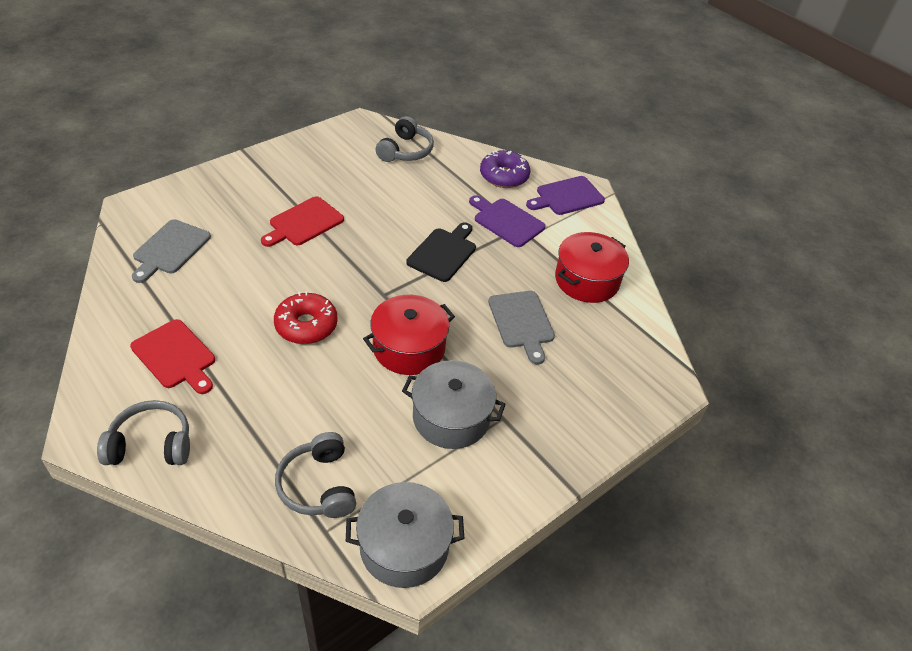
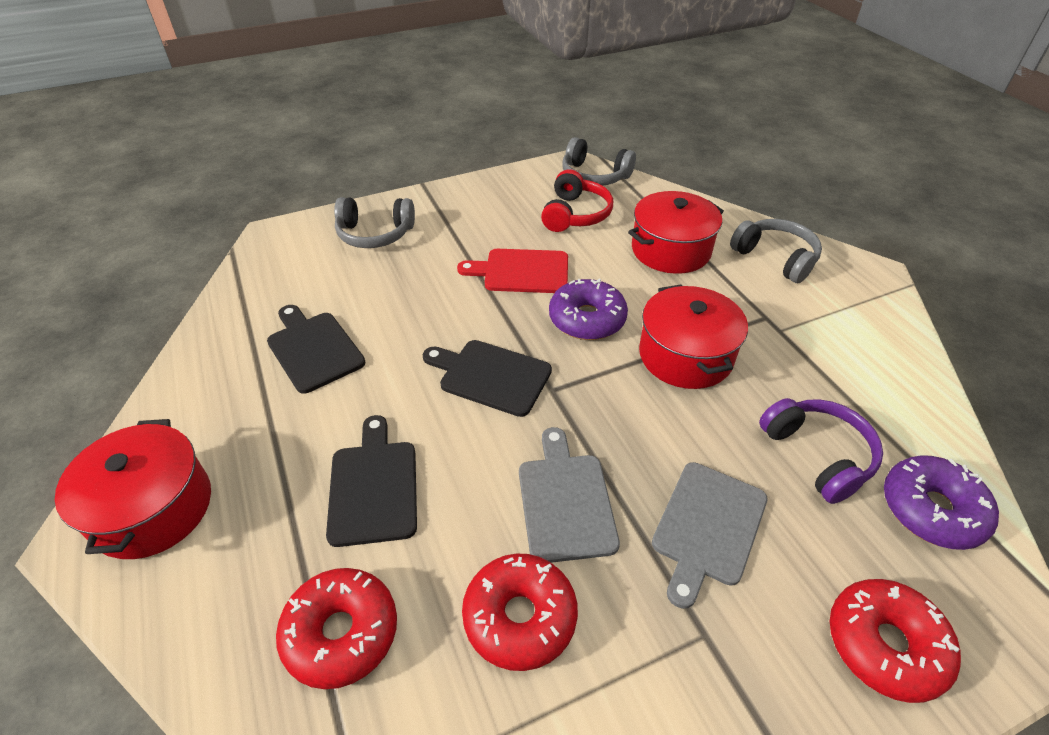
black cutting board: [407,222,476,282] = 1 -> [267,305,365,394] [326,415,417,547] [423,340,552,417] = 3
grey pot: [346,482,465,588] [402,360,506,449] = 2 -> none = 0
purple cutting board: [469,195,546,247] [526,176,605,215] = 2 -> none = 0
purple donut: [480,150,530,188] = 1 -> [549,278,628,340] [884,455,999,550] = 2
purple headphones: none = 0 -> [759,398,883,504] = 1
red cutting board: [130,319,215,394] [261,197,344,247] = 2 -> [457,249,568,293] = 1
red donut: [274,291,338,344] = 1 -> [276,568,397,689] [462,553,578,671] [830,579,961,703] = 3
red headphones: none = 0 -> [541,169,613,232] = 1
red pot: [363,295,455,375] [555,232,629,303] = 2 -> [55,419,211,559] [628,191,724,274] [639,285,748,389] = 3

